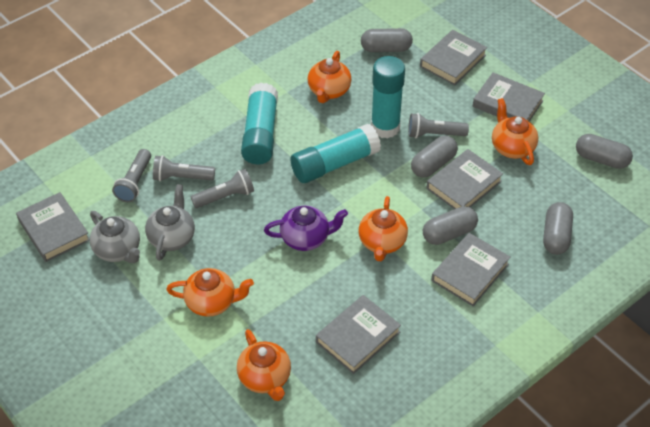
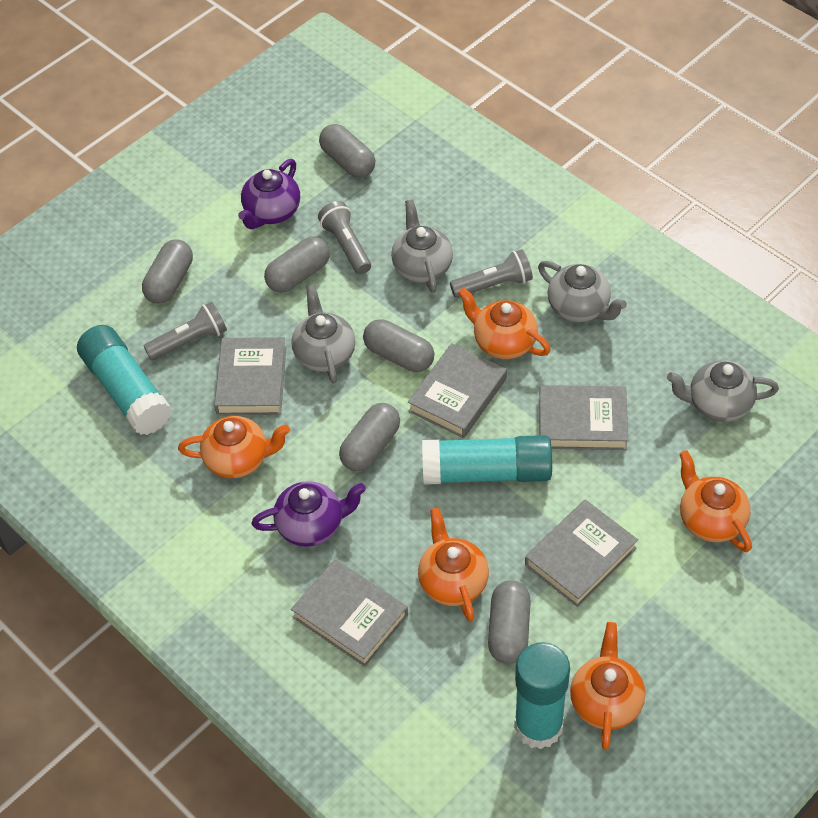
grey book: [16,192,90,262] [316,295,401,374] [420,30,487,85] [426,149,503,209] [431,233,511,306] [473,73,545,122] = 6 -> [214,337,286,415] [291,559,408,667] [408,343,507,438] [525,499,638,607] [539,385,628,450] = 5
grey capsule: [361,28,413,52] [411,136,458,178] [423,206,478,245] [543,202,573,255] [576,134,633,169] = 5 -> [142,239,193,304] [264,237,330,293] [319,124,376,178] [339,403,400,471] [363,319,434,372] [488,580,531,664] = 6
grey flashlight: [112,149,151,202] [153,155,215,181] [191,169,254,208] [408,113,469,138] = 4 -> [144,302,227,360] [318,201,371,274] [450,249,533,298] = 3
grey teapot: [90,211,140,263] [145,184,195,261] = 2 -> [292,285,355,384] [391,200,453,293] [538,261,627,322] [667,360,779,422] = 4
purple teapot: [264,206,348,251] = 1 -> [238,159,300,229] [251,481,366,547] = 2

